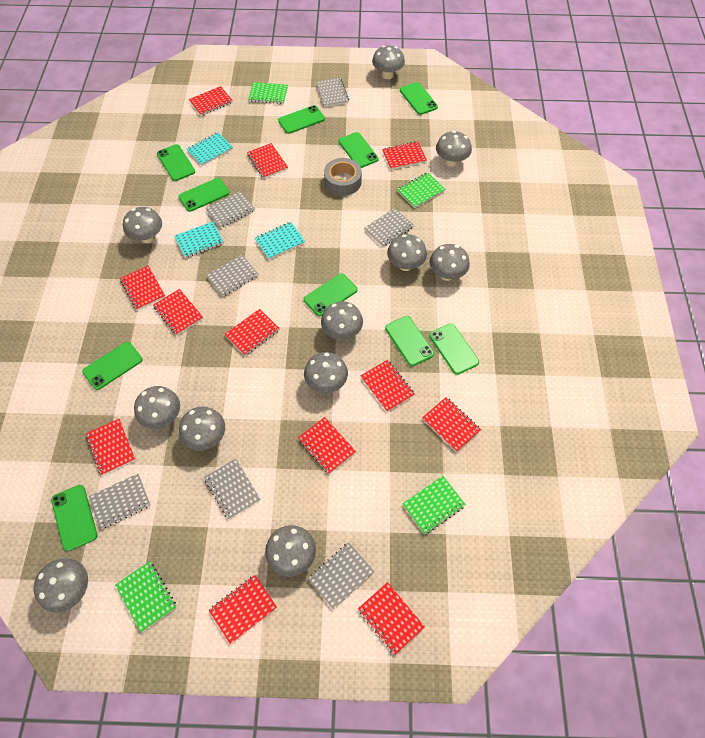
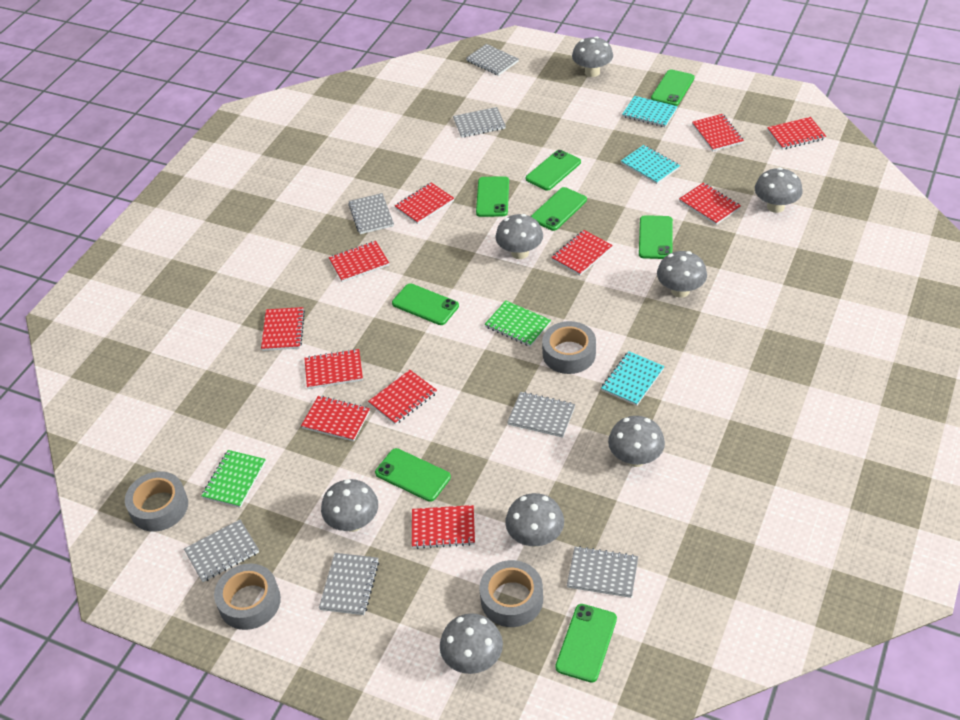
green notebook: [115,561,176,632] [248,82,288,104] [397,172,445,208] [402,476,466,534] = 4 -> [201,450,266,508] [485,300,551,347] = 2
green phone: [51,485,98,551] [82,342,143,390] [157,144,195,181] [178,178,230,212] [278,105,325,134] [304,273,358,316] [339,132,379,168] [385,316,434,366] [400,82,438,115] [429,323,479,375] = 10 -> [375,448,451,502] [392,283,459,325] [476,176,509,217] [526,150,581,191] [531,187,587,231] [555,604,617,683] [639,215,673,259] [651,70,695,106] = 8
grey mushroom: [34,559,88,612] [123,207,162,243] [134,386,180,429] [179,406,225,451] [265,525,316,577] [304,352,348,393] [321,301,363,340] [372,45,405,79] [387,234,427,271] [429,244,470,281] [436,131,472,167] = 11 -> [321,479,378,532] [440,613,503,674] [495,214,543,259] [505,493,564,547] [572,36,613,77] [608,416,665,467] [657,251,707,298] [755,167,803,213] = 8
grey tape: [324,158,362,196] = 1 -> [125,471,188,532] [214,564,281,630] [479,560,543,627] [542,321,596,374] = 4
red notebook: [86,419,136,476] [120,266,165,310] [153,289,203,335] [189,86,233,116] [209,575,277,644] [225,309,280,356] [247,143,288,179] [298,417,356,474] [358,582,425,655] [360,360,414,412] [382,141,427,170] [422,397,481,452] = 12 -> [261,307,305,351] [301,396,370,441] [304,349,363,389] [329,241,389,282] [368,370,437,425] [395,183,454,224] [412,505,475,549] [551,230,613,275] [679,183,741,225] [692,114,744,151] [767,117,826,150] = 11

